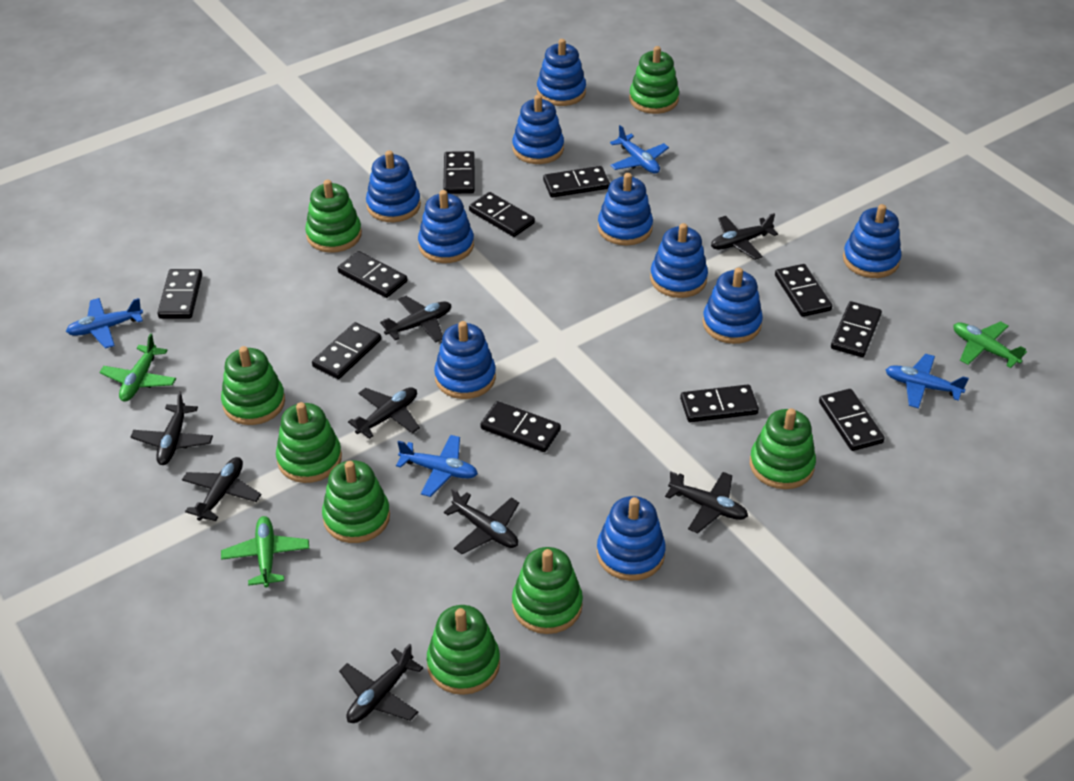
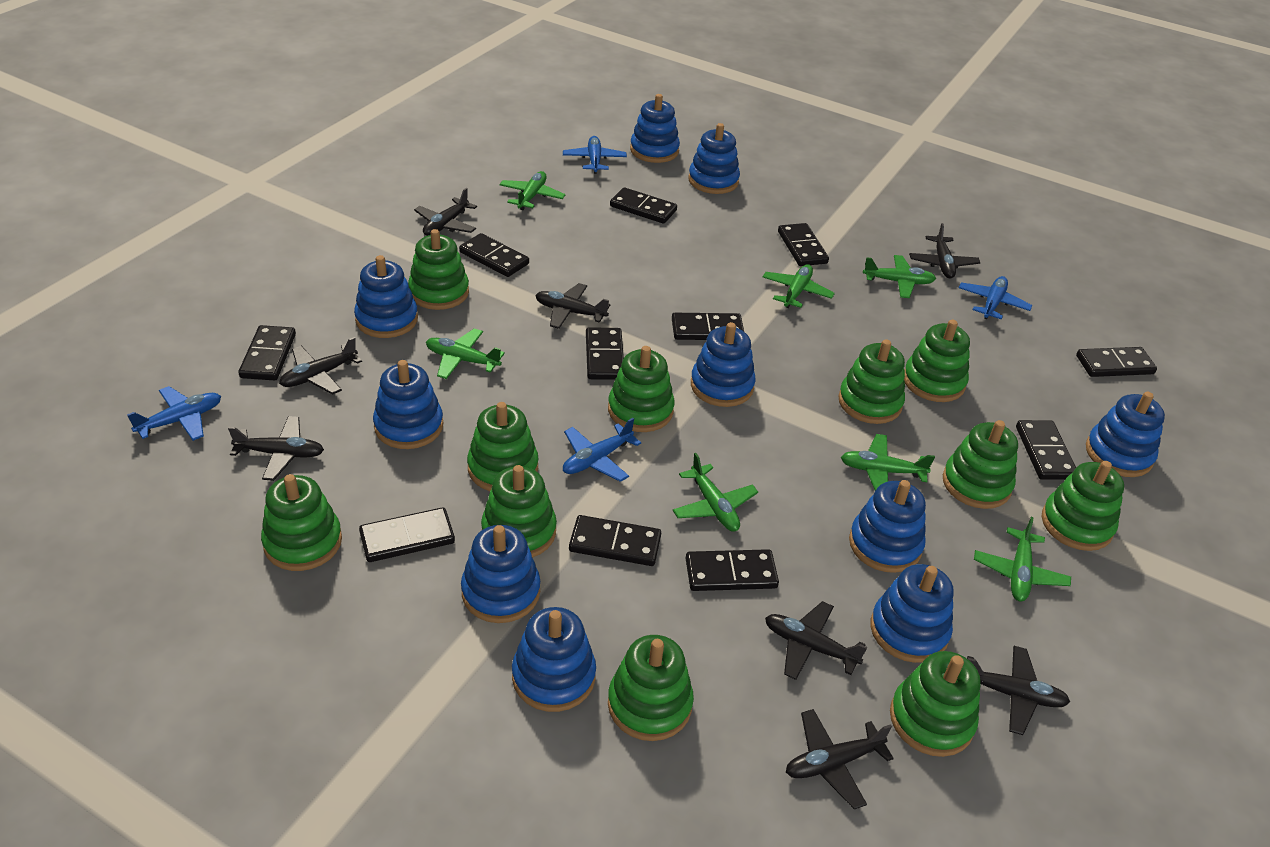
green plane: [99,333,176,401] [221,516,309,588] [953,321,1027,368] = 3 -> [426,328,505,379] [499,171,565,210] [673,453,758,532] [763,264,835,308] [841,434,935,491] [863,255,936,298] [974,517,1071,602] = 7
green stacking toy: [221,346,285,425] [276,402,342,483] [305,180,362,253] [322,460,390,543] [427,605,500,695] [512,547,583,634] [629,46,679,114] [750,408,816,489] = 8 -> [261,474,342,571] [408,229,469,310] [467,402,538,491] [481,465,557,558] [608,346,675,432] [608,635,694,741] [838,340,905,424] [890,651,981,757] [904,320,970,402] [943,420,1018,509] [1042,461,1124,551] = 11

